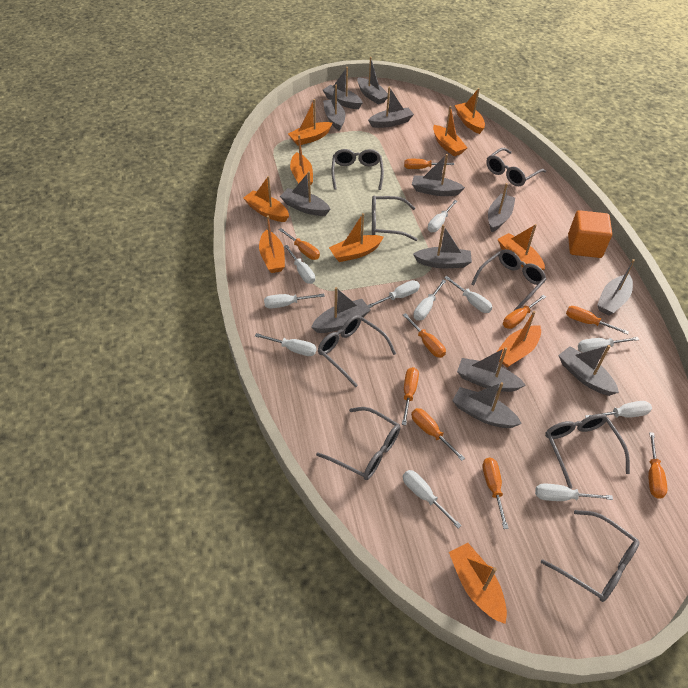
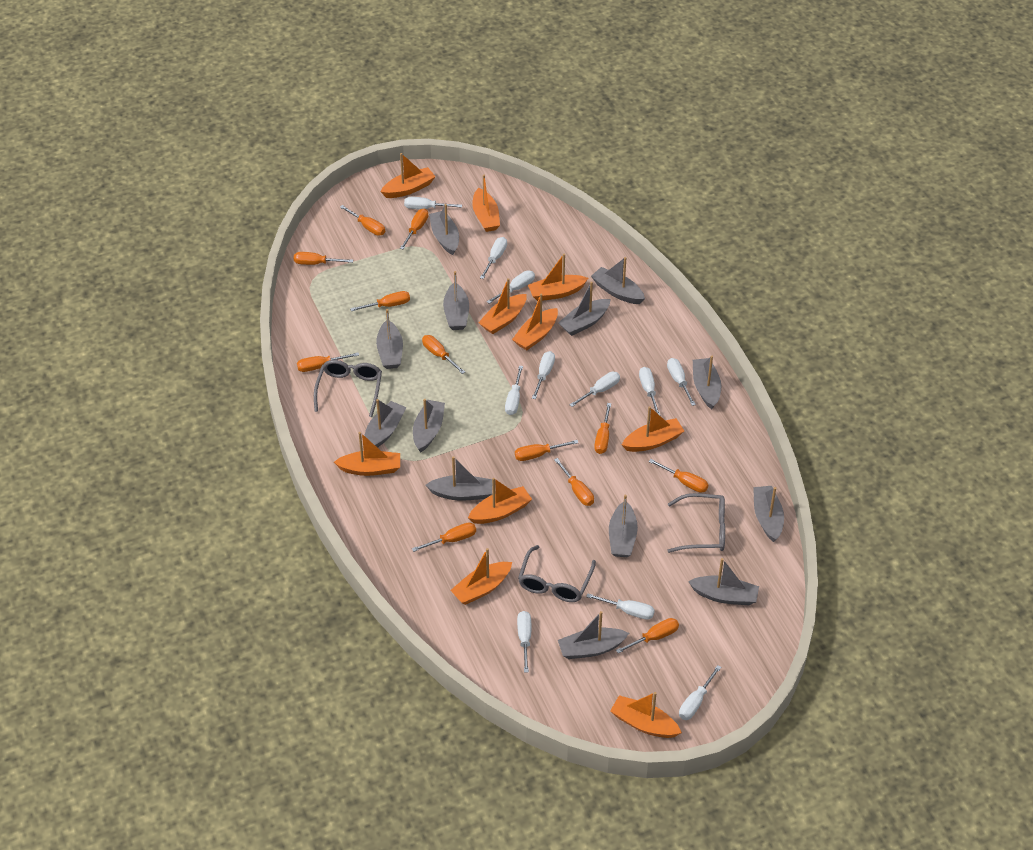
grey glasses: [316,407,400,480] [318,315,396,388] [331,149,384,190] [372,195,418,241] [471,249,547,310] [486,148,546,186] [541,510,639,602] [545,414,630,489] = 8 -> [314,360,382,417] [518,545,596,602] [667,493,725,553] = 3
orange cube: [568,210,612,258] = 1 -> none = 0
orange screwdriver: [279,228,320,260] [402,367,419,425] [403,313,446,358] [404,159,454,169] [411,408,465,461] [483,457,509,529] [503,295,546,329] [566,306,629,334] [649,432,667,499] = 9 -> [294,252,353,265] [297,352,359,372] [340,205,385,236] [350,291,410,311] [400,209,428,249] [412,523,476,552] [422,335,465,374] [515,440,578,461] [554,458,594,506] [594,403,611,454] [616,618,679,654] [648,459,708,493] = 12

